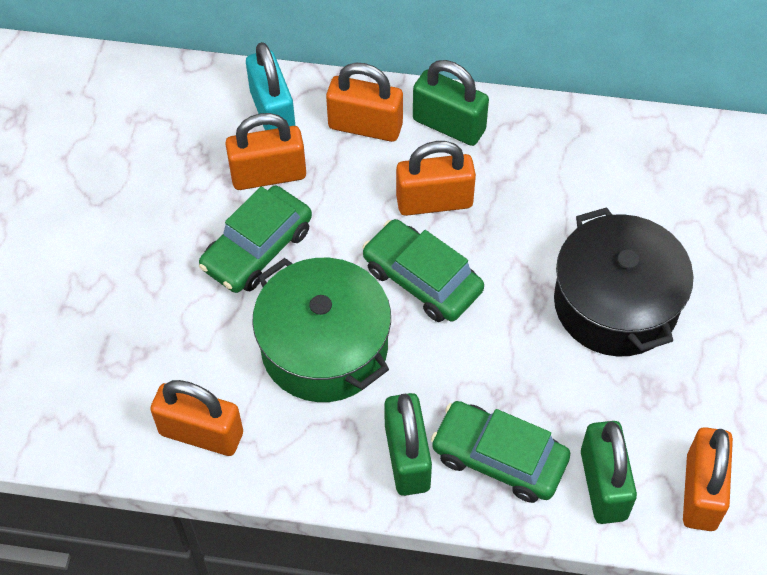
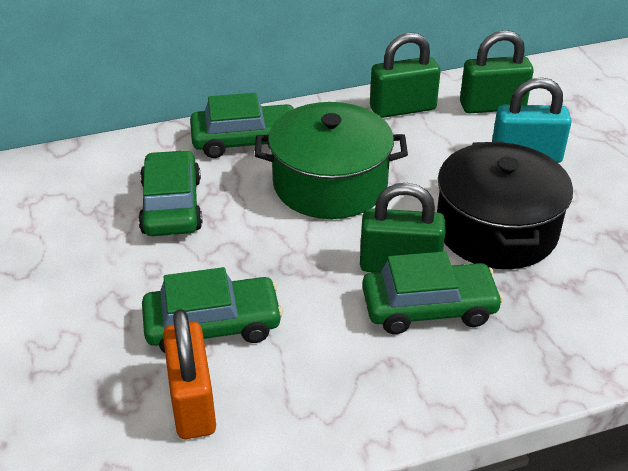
green car: [199,186,312,293] [362,219,484,322] [431,401,570,503] = 3 -> [138,150,203,236] [142,267,283,353] [190,93,295,158] [362,251,503,334] = 4
orange padlock: [150,380,243,456] [225,113,306,190] [326,63,403,142] [396,141,476,216] [683,427,733,531] = 5 -> [163,309,216,439] = 1

